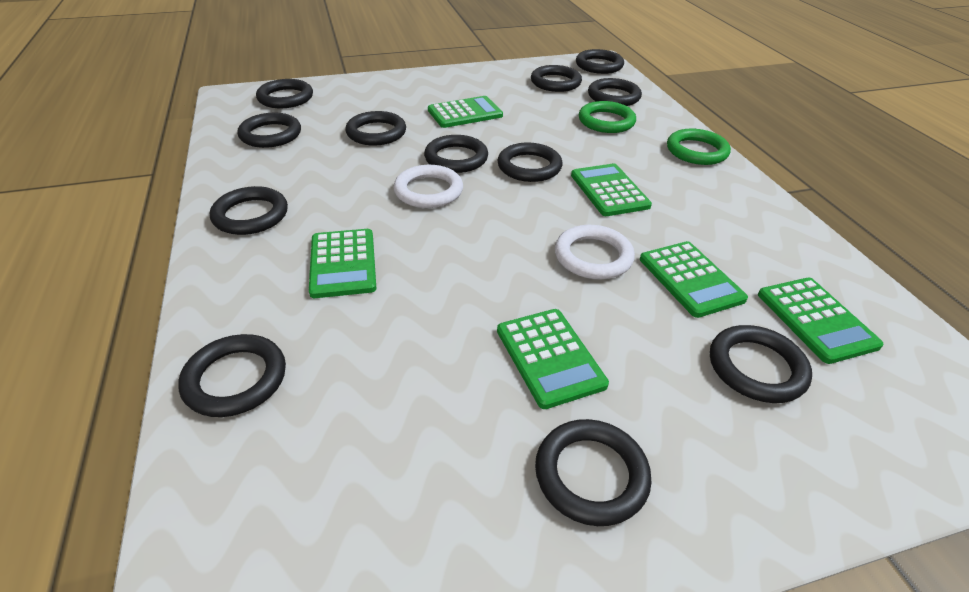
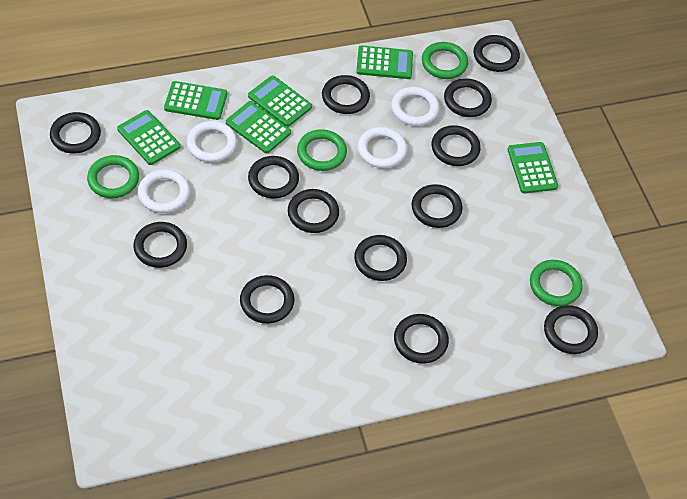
black ring: [178,334,286,417] [210,186,288,235] [237,113,301,148] [256,79,313,108] [345,111,406,146] [424,135,488,173] [497,143,563,182] [531,65,582,92] [535,419,652,526] [576,49,624,74] [588,78,642,106] [710,325,812,403] = 12 -> [50,112,101,154] [133,222,187,268] [240,275,294,324] [248,156,299,199] [288,189,339,233] [322,75,370,114] [354,235,407,281] [394,314,449,364] [412,184,463,228] [431,125,481,166] [444,78,492,117] [474,35,520,72] [544,305,598,354] = 13
green ring: [579,101,636,133] [667,129,731,165] = 2 -> [87,155,139,198] [297,129,347,171] [422,42,468,79] [530,260,583,306] = 4
white ring: [394,165,463,208] [555,225,635,279] = 2 -> [138,169,190,213] [187,121,237,162] [358,127,407,168] [391,87,439,126] = 4

